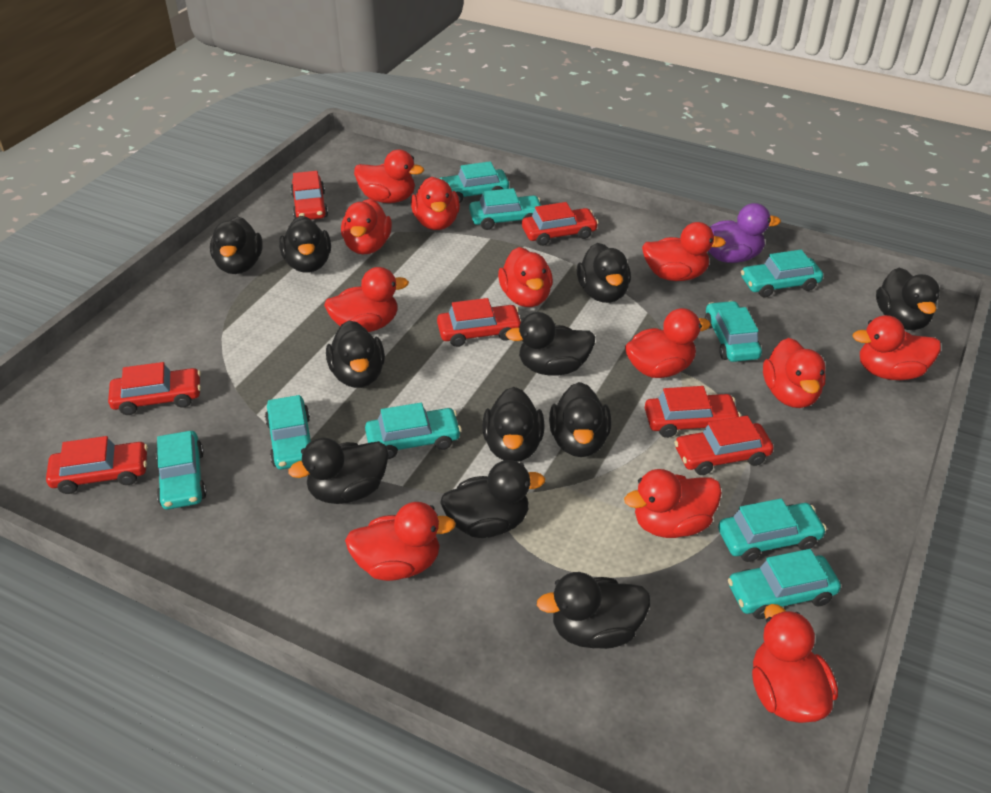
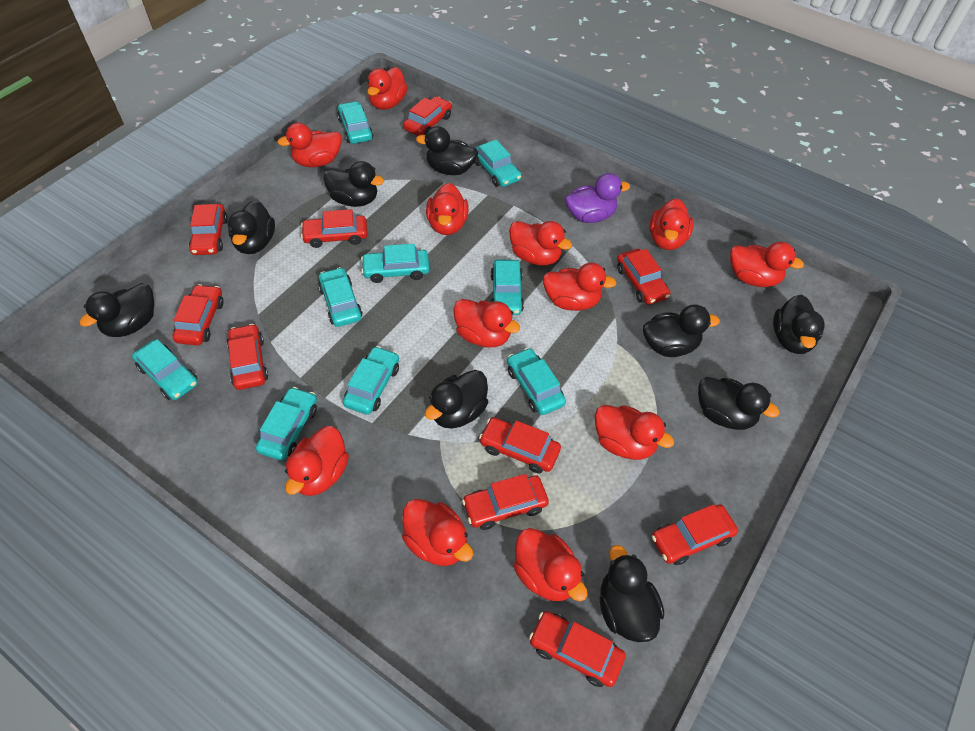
black duck: [210,216,263,274] [279,216,331,273] [288,438,389,504] [326,321,385,388] [440,460,545,538] [482,387,545,462] [506,312,595,376] [537,572,650,649] [549,382,611,457] [577,243,631,303] [876,268,940,330] = 11 -> [79,283,155,337] [228,200,275,254] [323,161,384,207] [416,126,478,175] [425,370,488,429] [600,545,664,642] [643,304,720,357] [698,377,779,430] [773,295,825,354] = 9
red car: [46,436,148,494] [108,362,201,415] [290,171,328,220] [437,298,521,347] [522,202,599,246] [645,386,741,438] [674,415,774,475] = 7 -> [172,284,224,345] [189,204,228,255] [227,324,268,390] [301,209,367,248] [403,96,452,136] [462,474,549,530] [479,417,561,473] [529,611,626,687] [617,249,671,305] [652,504,738,565] = 10

